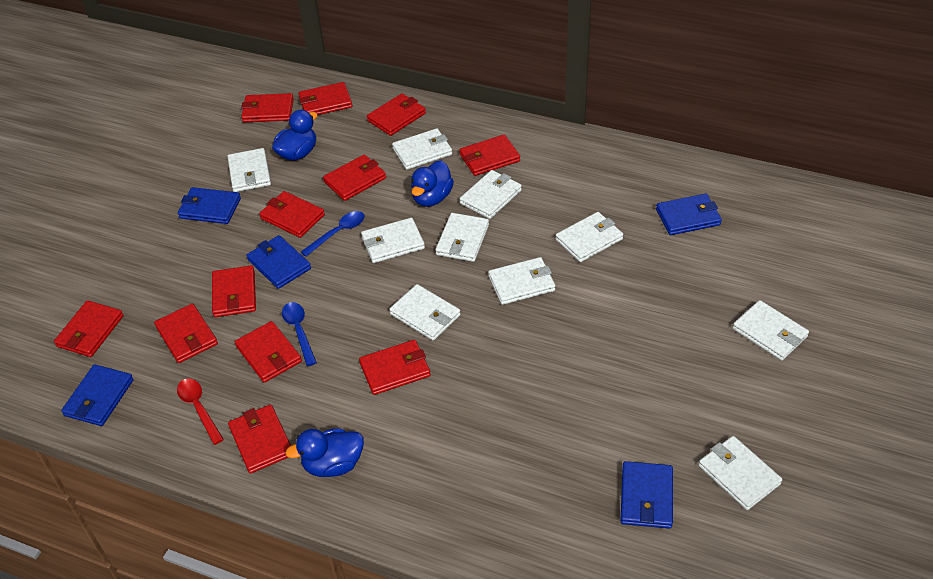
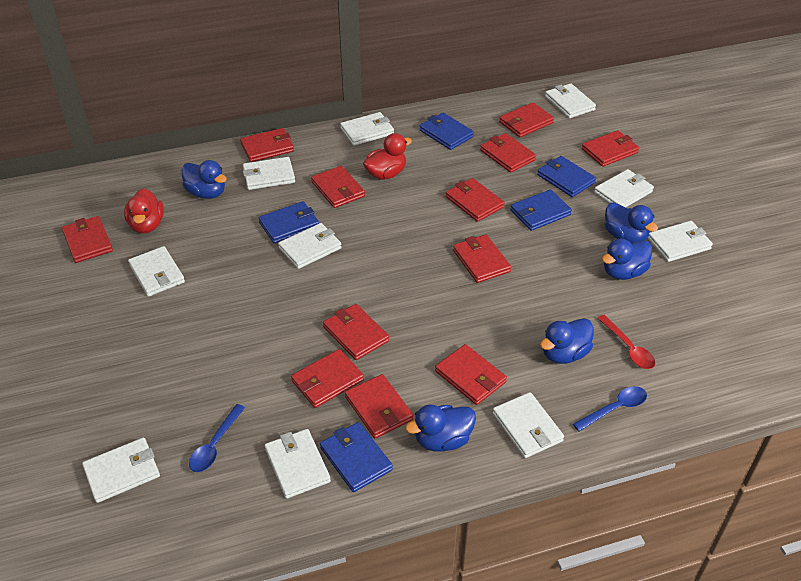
blue duck: [272,110,318,161] [285,429,364,477] [411,160,454,207] = 3 -> [182,160,227,199] [405,404,476,452] [540,318,594,364] [602,239,652,280] [605,202,658,243] = 5
red duck: none = 0 -> [124,188,164,234] [363,133,412,180] = 2

